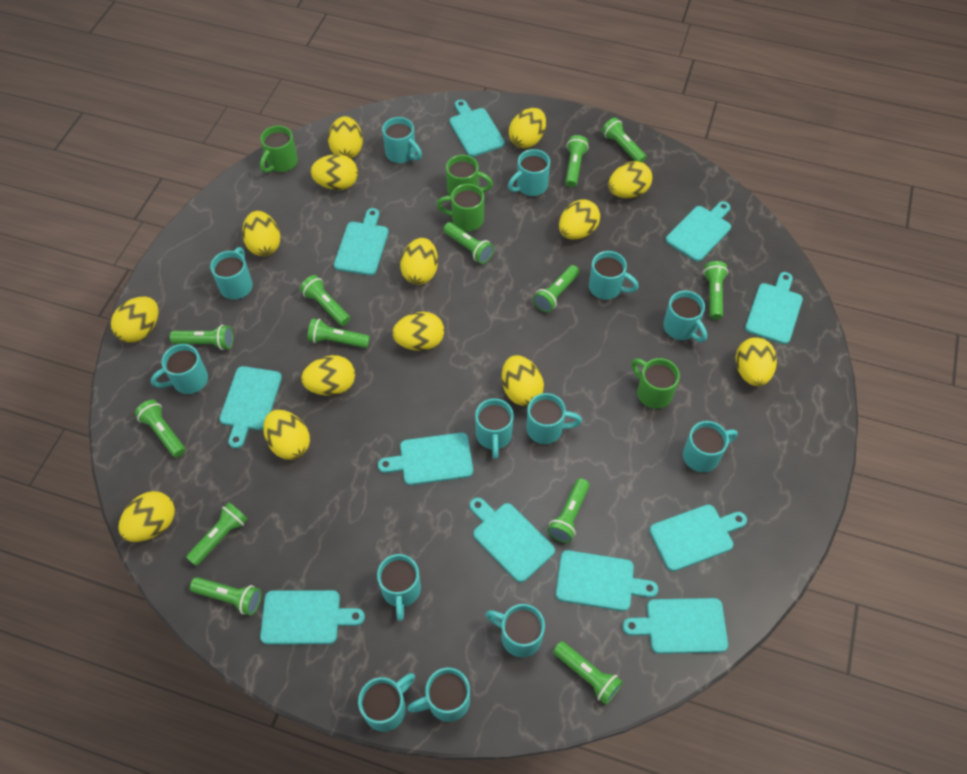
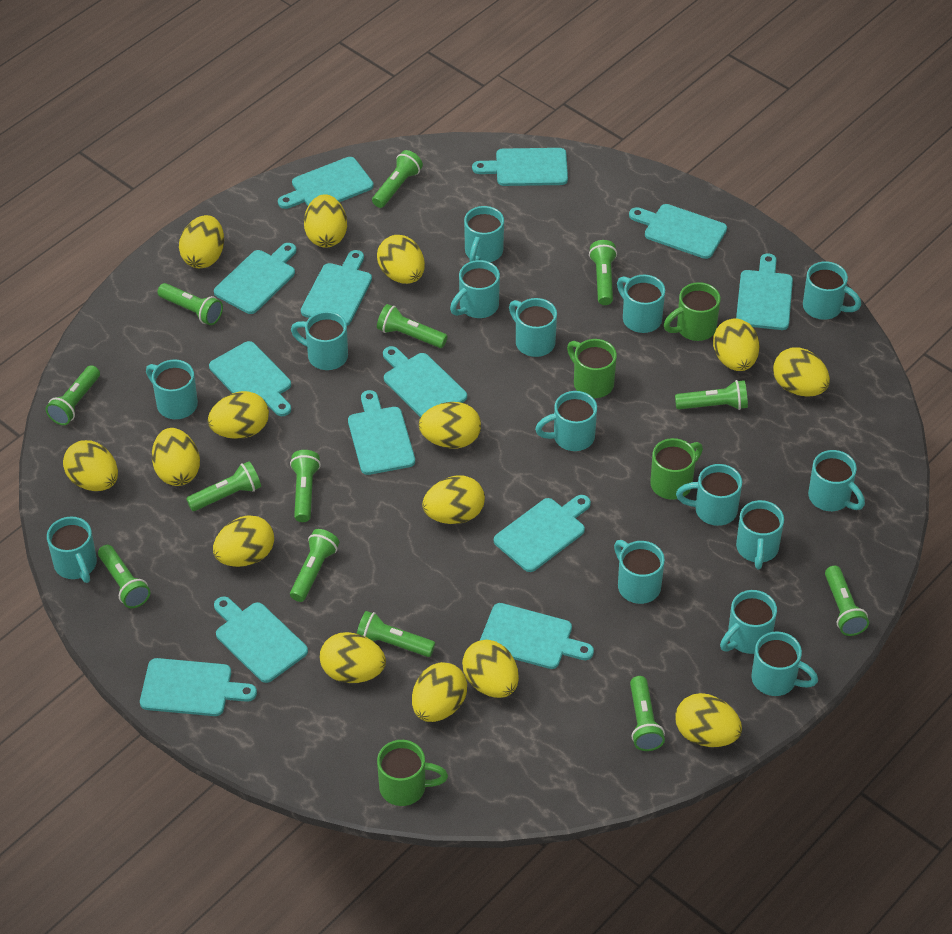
turquoise cutting board: [219,366,282,449] [260,590,365,644] [334,208,389,275] [378,433,473,485] [449,100,505,157] [470,497,555,583] [556,550,658,611] [622,598,728,654] [649,504,747,571] [666,201,731,261] [745,272,803,344] = 11 -> [140,658,257,716] [209,341,291,416] [214,243,296,314] [214,596,308,683] [278,157,374,209] [301,250,372,326] [348,390,415,475] [383,346,467,417] [472,148,568,186] [480,603,594,669] [494,495,591,572] [629,204,727,259] [736,253,793,330] = 13
turquoise mug: [151,344,208,394] [210,247,253,300] [358,673,415,732] [377,554,421,621] [382,117,422,163] [407,668,470,722] [475,398,514,459] [485,604,545,658] [508,149,550,196] [526,393,582,444] [589,251,639,300] [663,291,707,342] [683,421,738,472] = 13 -> [47,517,97,583] [146,359,198,419] [291,311,348,370] [450,260,500,318] [464,206,504,262] [509,298,557,357] [535,391,597,451] [614,540,665,604] [617,275,665,333] [676,464,742,526] [720,590,777,654] [736,500,784,569] [751,631,818,696] [803,261,861,320] [808,450,865,511] = 15
yellow egg: [111,297,158,343] [118,491,175,542] [242,211,280,256] [263,410,310,460] [301,355,355,396] [310,154,358,190] [328,116,363,158] [392,312,444,351] [400,238,438,285] [502,355,544,406] [509,108,546,148] [559,199,600,240] [608,161,652,198] [735,337,777,386] = 14 -> [63,440,118,491] [152,428,200,486] [179,215,224,268] [208,391,269,439] [213,515,274,567] [304,194,347,248] [319,632,386,683] [377,235,425,284] [412,662,467,722] [419,402,481,448] [422,475,485,524] [462,640,519,698] [675,693,742,747] [713,319,760,371] [773,347,830,397] = 15

